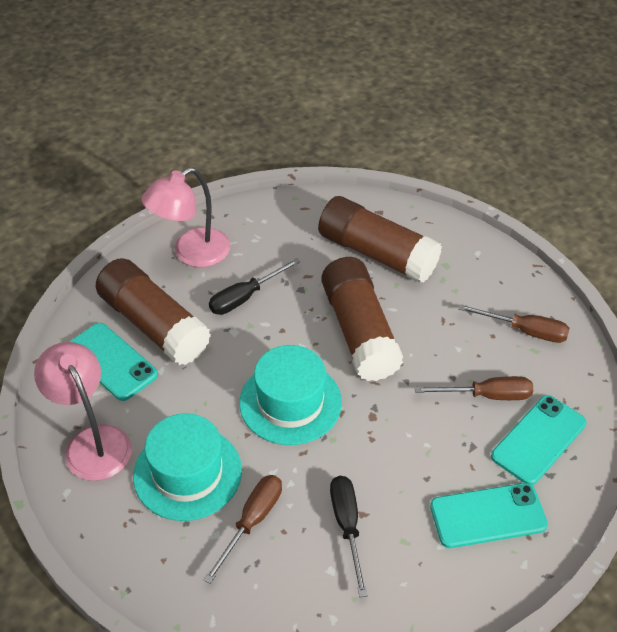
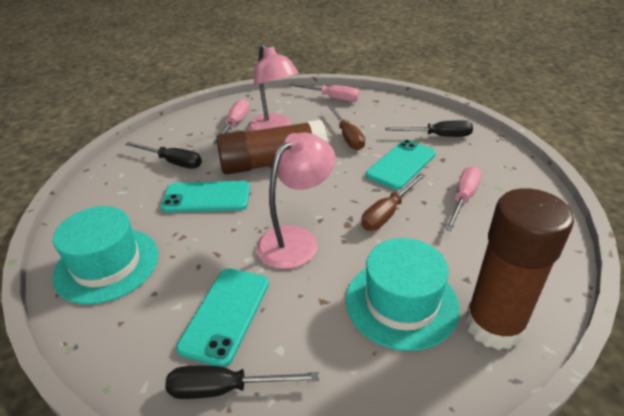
black screwdriver: [209,258,300,315] [330,476,368,597] = 2 -> [125,142,202,169] [165,365,319,399] [385,120,473,137] = 3
brown glue stick: [96,258,211,365] [318,196,442,283] [321,257,403,381] = 3 -> [216,120,328,175] [465,188,574,350] = 2
brown screwdriver: [203,475,282,584] [415,376,533,400] [458,304,569,343] = 3 -> [328,105,365,150] [361,173,425,231] = 2
pink screwdriver: none = 0 -> [213,99,250,145] [289,83,360,102] [445,166,482,231] = 3

